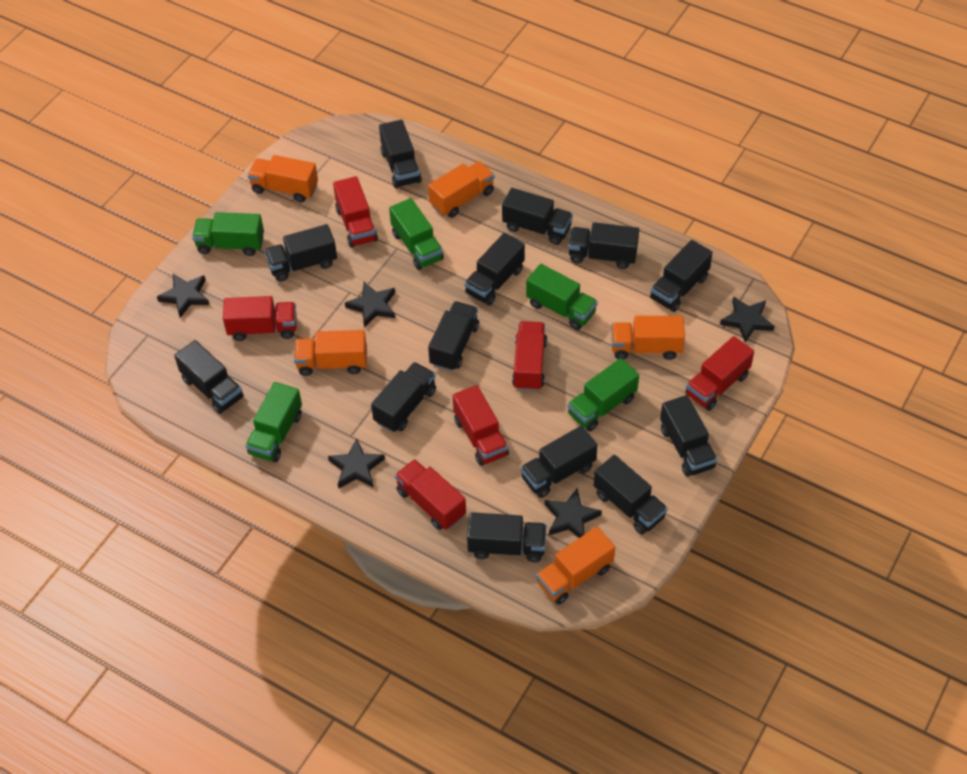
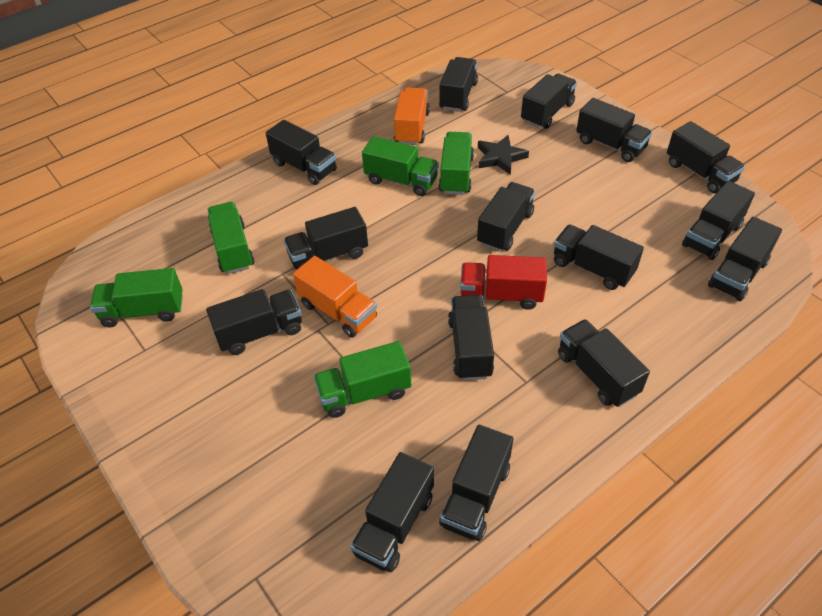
black star: [157,274,209,318] [328,438,385,489] [345,282,395,328] [545,489,602,538] [720,296,774,343] = 5 -> [478,135,529,175] = 1
black truck: [174,340,244,414] [264,224,337,281] [371,362,436,432] [379,120,422,189] [428,301,479,371] [465,233,525,306] [467,512,547,562] [502,188,573,245] [520,426,597,498] [568,222,639,269] [594,455,668,535] [650,240,713,312] [660,395,717,477] = 13 -> [206,289,302,355] [266,120,337,185] [284,207,368,269] [350,452,434,572] [439,57,478,112] [439,425,513,541] [448,295,494,380] [477,182,535,252] [521,74,577,129] [554,225,644,290] [558,319,650,407] [576,98,652,162] [667,121,745,193] [682,181,755,260] [708,217,782,301] = 15
orange truck: [248,155,318,202] [294,330,367,376] [428,161,494,218] [536,527,615,605] [612,316,685,360] = 5 -> [293,256,377,338] [394,87,430,145] = 2
red truck: [223,296,297,341] [333,176,378,248] [395,459,466,530] [453,385,509,466] [512,321,547,391] [685,336,754,411] = 6 -> [460,255,547,310] = 1

